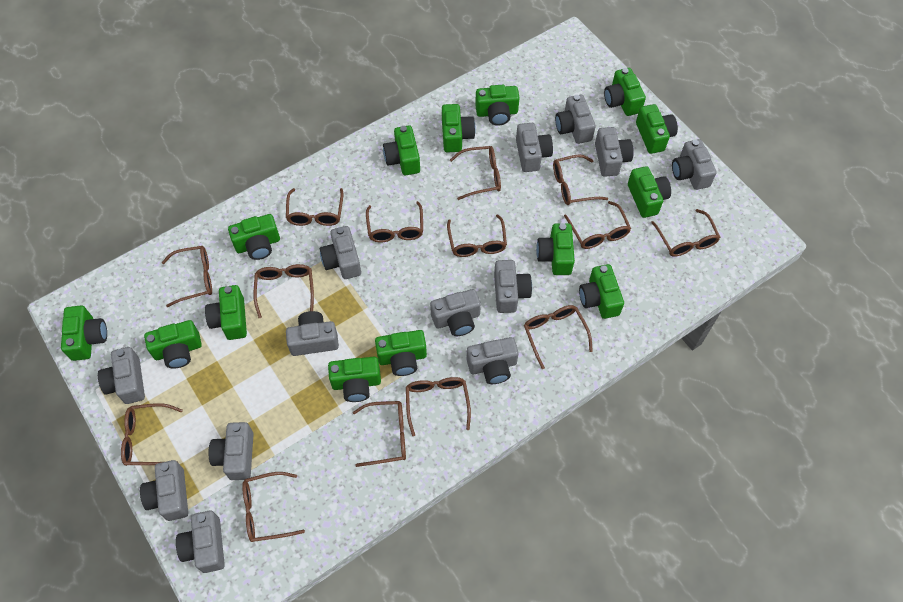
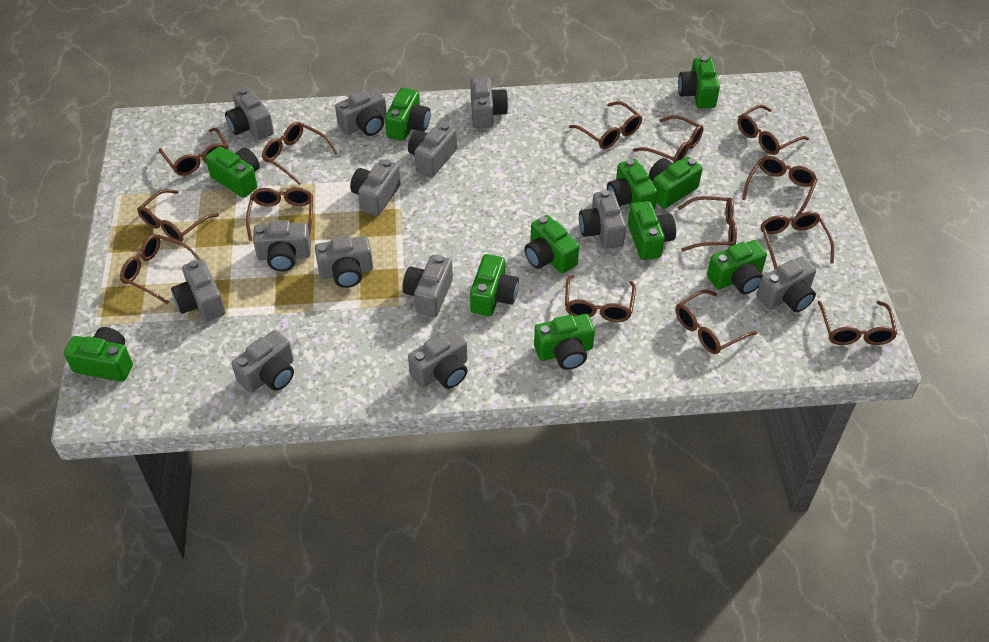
green camera: [61,305,107,361] [144,320,202,368] [205,285,247,340] [228,214,280,260] [328,357,381,402] [375,330,427,376] [383,125,420,175] [442,104,476,152] [475,85,519,126] [536,223,575,275] [579,264,624,319] [604,68,646,116] [628,166,671,218] [636,104,678,154] = 14 -> [64,327,133,382] [205,146,260,198] [385,88,431,141] [470,254,519,316] [524,215,579,273] [534,314,595,370] [607,159,658,210] [628,201,676,260] [649,157,702,209] [678,56,720,108] [707,240,767,294] = 11

